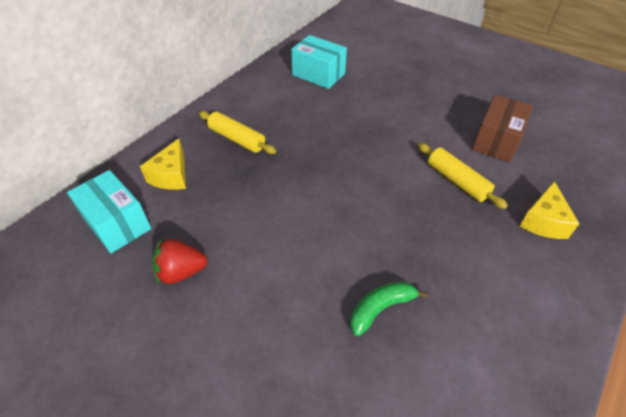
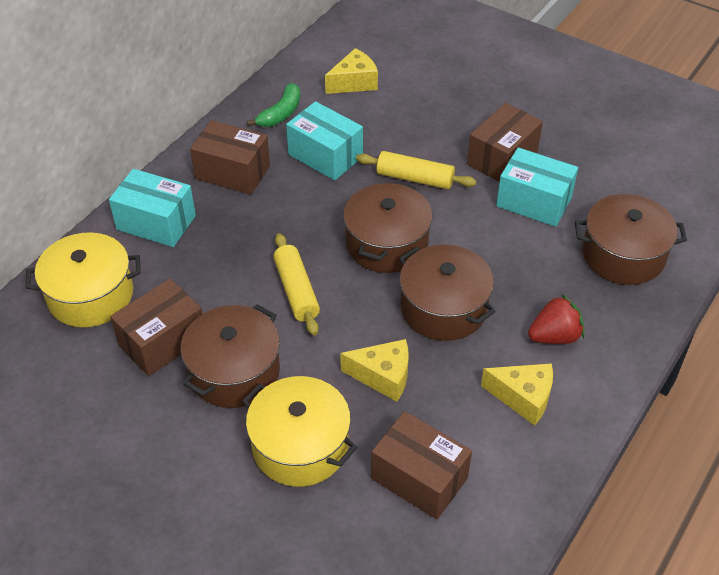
brown box: [472,95,533,162] = 1 -> [110,279,202,376] [190,120,270,195] [371,411,472,519] [467,103,543,182] = 4
brown pot: none = 0 -> [181,304,280,408] [343,181,432,273] [399,245,496,341] [575,194,687,285] = 4
turquoise box: [67,170,151,253] [291,35,347,89] = 2 -> [109,169,196,247] [286,101,363,181] [496,148,578,227] = 3
yellow cheese: [140,139,186,190] [520,181,579,239] = 2 -> [325,48,378,94] [340,339,409,402] [481,363,553,426] = 3
yellow pot: none = 0 -> [26,232,141,327] [242,376,357,487] = 2

